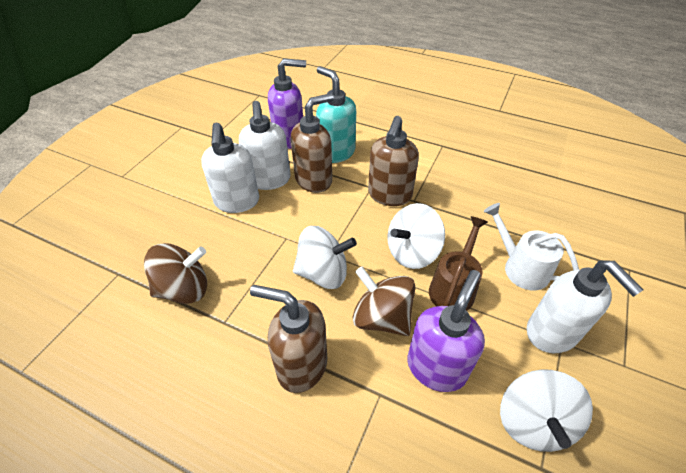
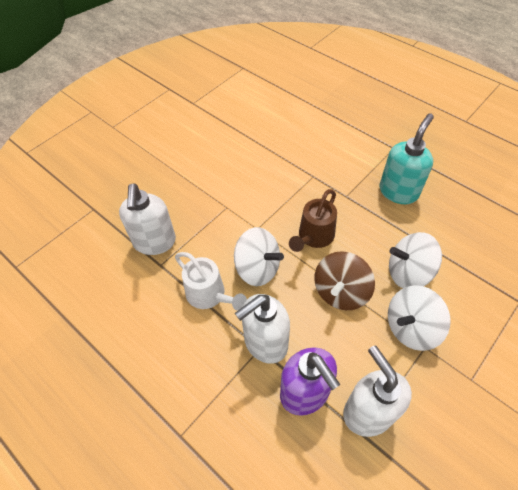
brown soap dispenser: [250,285,327,393] [291,93,334,193] [368,116,419,206] = 3 -> none = 0
brown spinning top: [144,243,207,304] [352,267,415,336] = 2 -> [314,251,375,310] = 1
purple soap dispenser: [268,58,306,149] [407,270,485,392] = 2 -> [280,347,340,416] = 1

